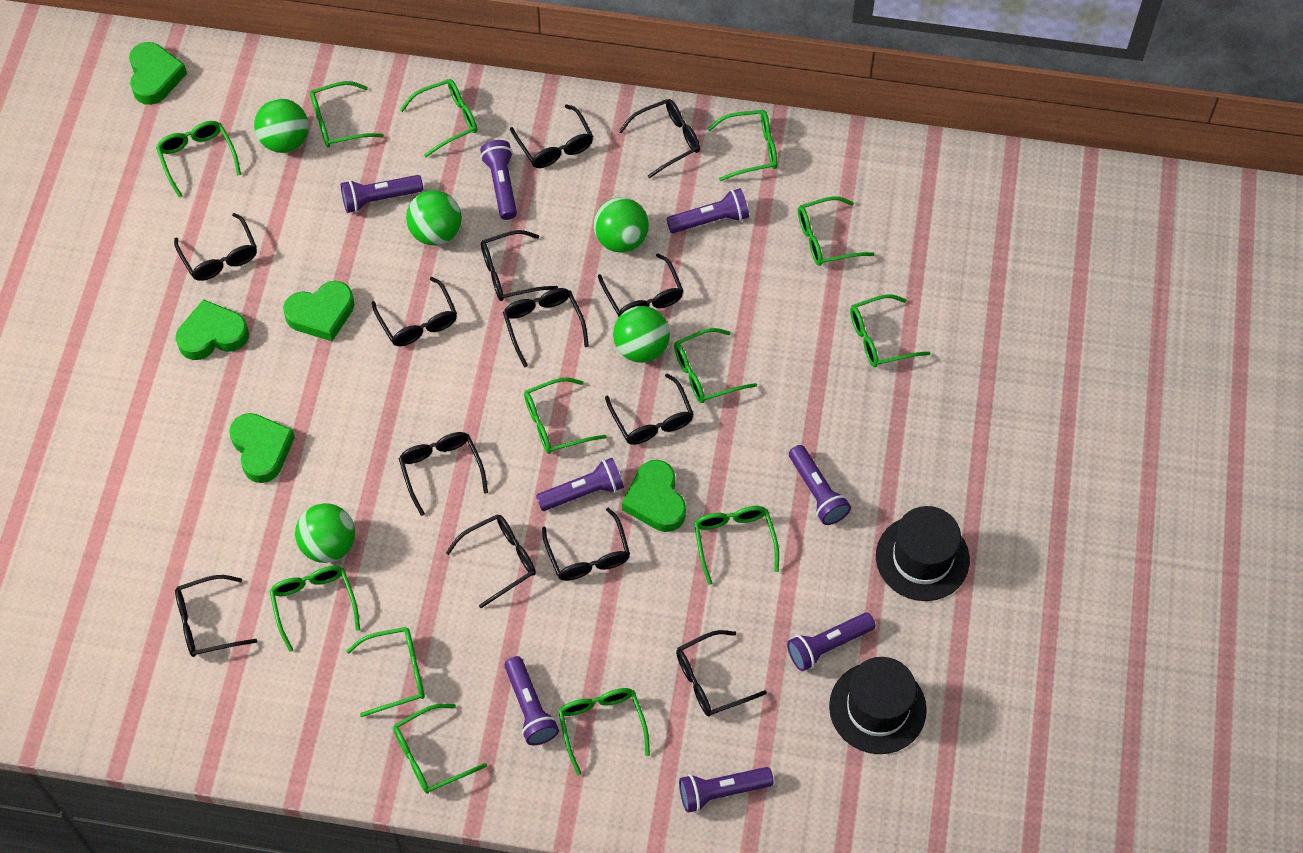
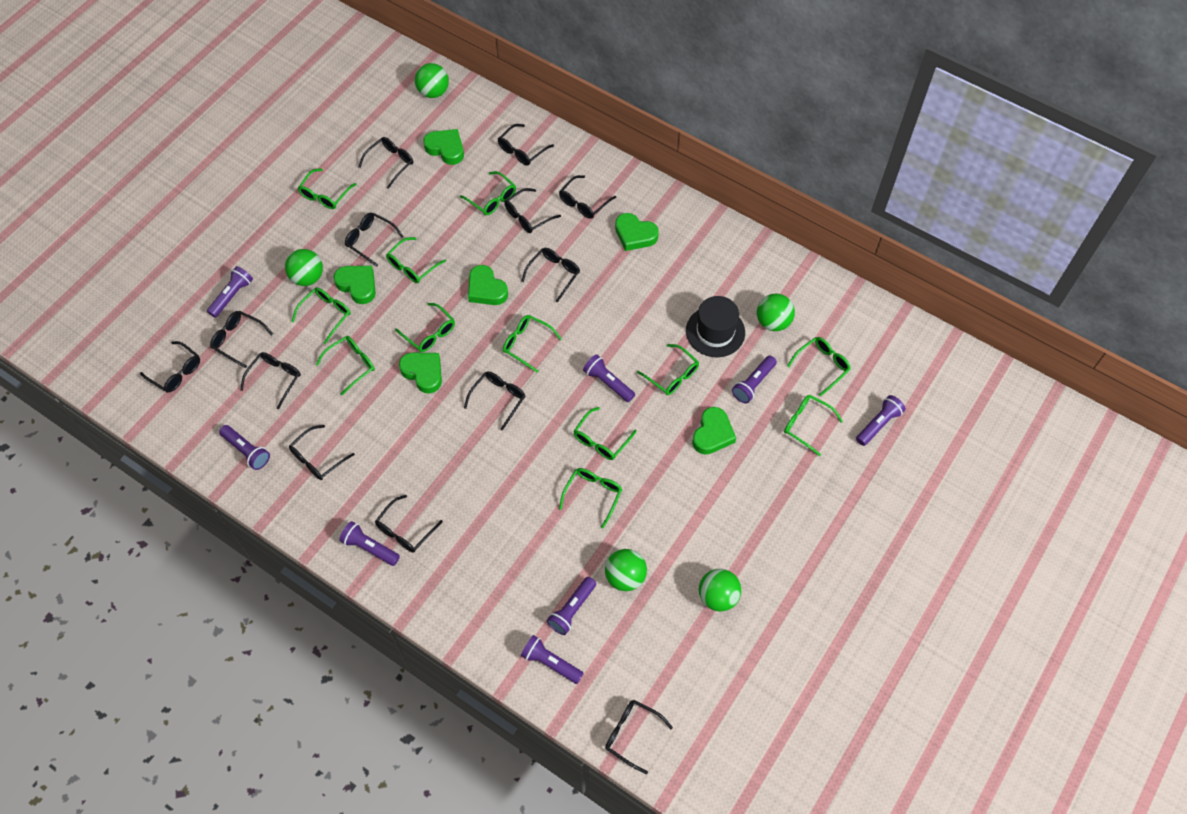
black hat: [829,657,927,754] [876,506,970,601] = 2 -> [686,296,745,358] = 1
green glasses: [156,121,241,198] [269,566,360,652] [310,81,384,148] [346,627,425,717] [393,704,487,794] [400,79,477,157] [524,378,607,454] [558,688,650,775] [674,328,757,403] [694,506,779,585] [708,110,777,181] [798,196,874,266] [850,294,930,367] = 13 -> [291,288,351,344] [298,168,356,209] [316,336,375,395] [386,237,446,283] [395,303,455,352] [460,171,516,215] [503,315,562,373] [559,468,622,528] [573,407,637,460] [637,344,699,395] [784,395,843,456] [787,337,851,397] = 12
green heart: [129,42,187,105] [176,299,249,360] [229,413,295,483] [283,281,354,341] [622,460,686,532] = 5 -> [334,266,376,304] [399,352,442,393] [423,129,464,165] [468,265,508,305] [615,213,659,251] [692,407,736,455] = 6

